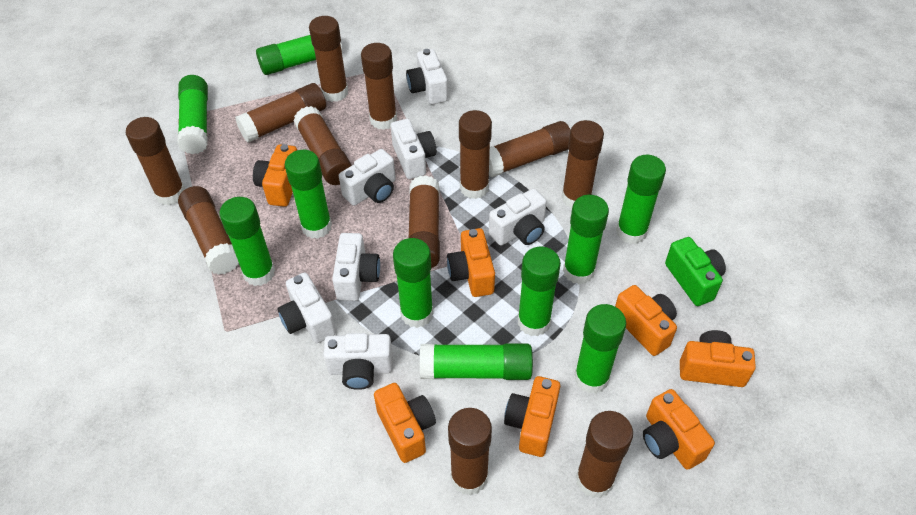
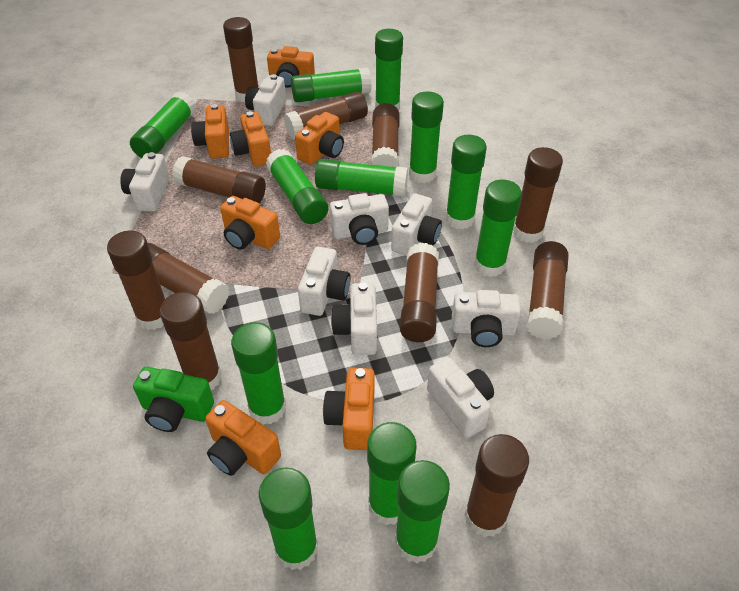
brown glue stick: [126,117,185,205] [178,186,239,275] [235,83,326,142] [293,106,352,185] [309,16,348,102] [361,43,397,130] [409,176,440,268] [448,408,492,495] [459,110,492,199] [489,121,570,177] [562,120,604,208] [576,411,633,498] = 12 -> [107,230,165,330] [148,243,229,314] [160,292,222,390] [172,156,266,203] [223,17,259,102] [284,91,368,140] [371,103,400,167] [400,243,439,342] [464,434,529,537] [513,147,563,243] [527,241,569,339] = 11
green glue stick: [177,75,208,154] [219,197,275,286] [256,35,342,75] [285,150,332,239] [393,238,434,328] [420,343,533,380] [518,247,561,336] [563,195,609,284] [574,304,626,394] [616,155,666,244] = 10 -> [130,91,196,158] [231,322,286,425] [259,467,318,570] [266,149,328,224] [291,68,372,102] [315,159,408,197] [367,422,416,525] [375,29,403,111] [395,460,450,563] [409,91,444,183] [445,135,487,229] [474,180,522,277] = 12
white camera: [277,273,336,343] [324,333,393,390] [332,233,380,301] [339,149,396,206] [391,119,436,179] [406,49,448,104] [489,189,547,246] = 7 -> [120,152,170,212] [245,74,286,126] [298,247,350,316] [330,193,389,245] [331,282,377,355] [391,193,442,256] [427,357,494,438] [452,290,521,347] = 8

